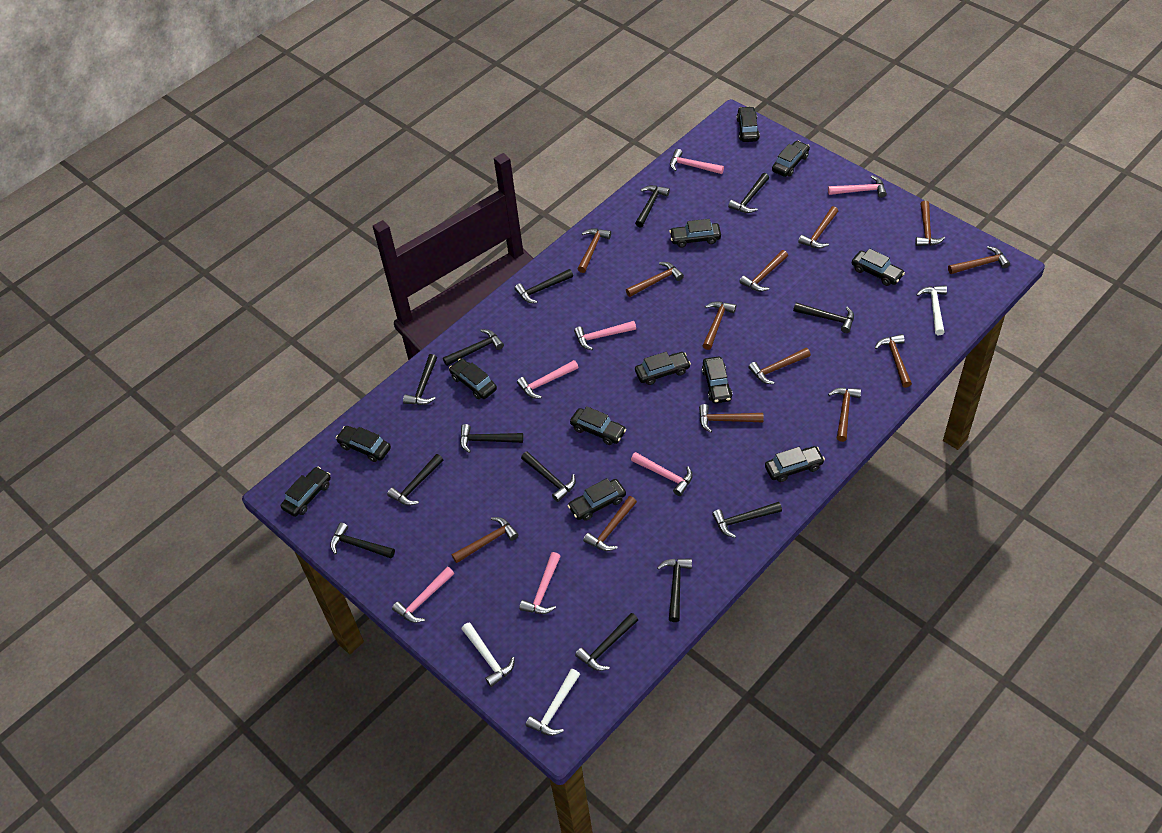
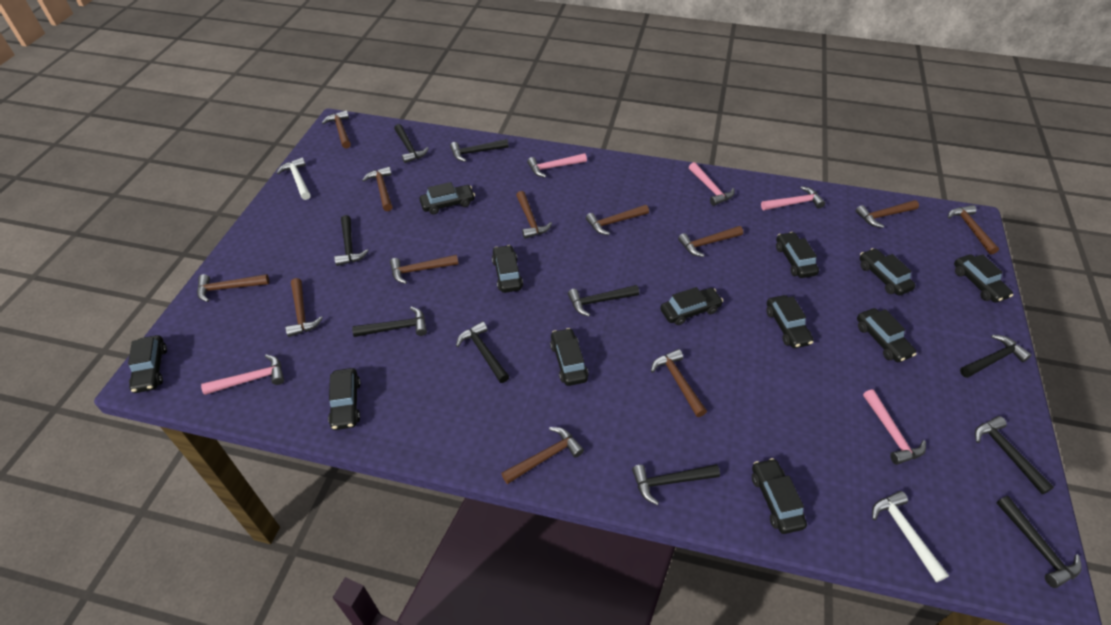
black hammer: [330,523,395,559] [387,454,443,506] [403,354,437,405] [443,329,504,366] [460,424,523,453] [515,269,573,303] [521,451,576,502] [575,613,638,671] [635,185,670,228] [657,558,692,622] [712,502,782,538] [728,173,769,213] [793,303,854,333] = 13 -> [334,215,368,266] [352,307,427,337] [394,124,429,163] [450,139,509,162] [456,321,509,383] [568,285,639,316] [632,464,720,505] [960,335,1032,378] [975,416,1054,494] [996,496,1082,588] = 10
brown hammer: [452,517,519,563] [578,228,611,273] [583,496,637,551] [626,262,684,297] [699,404,763,433] [702,301,736,350] [739,250,788,292] [749,348,811,384] [798,206,838,249] [828,388,861,442] [875,334,912,388] [915,201,945,246] [948,246,1010,274] = 13 -> [197,274,269,302] [285,278,323,337] [322,110,351,148] [362,167,392,211] [390,255,458,284] [501,427,584,484] [516,191,552,239] [586,205,649,235] [651,349,707,417] [678,226,743,257] [856,200,919,228] [948,205,999,255] = 12
pink hammer: [392,567,454,623] [517,360,578,399] [519,552,561,614] [574,321,636,350] [631,452,693,496] [670,149,724,174] [828,175,887,198] = 7 -> [201,355,284,395] [527,153,587,178] [689,162,734,206] [761,186,825,210] [863,389,926,465] = 5
white hammer: [462,622,515,687] [526,669,580,736] [916,285,947,335] = 3 -> [277,157,311,200] [872,491,949,582] = 2

